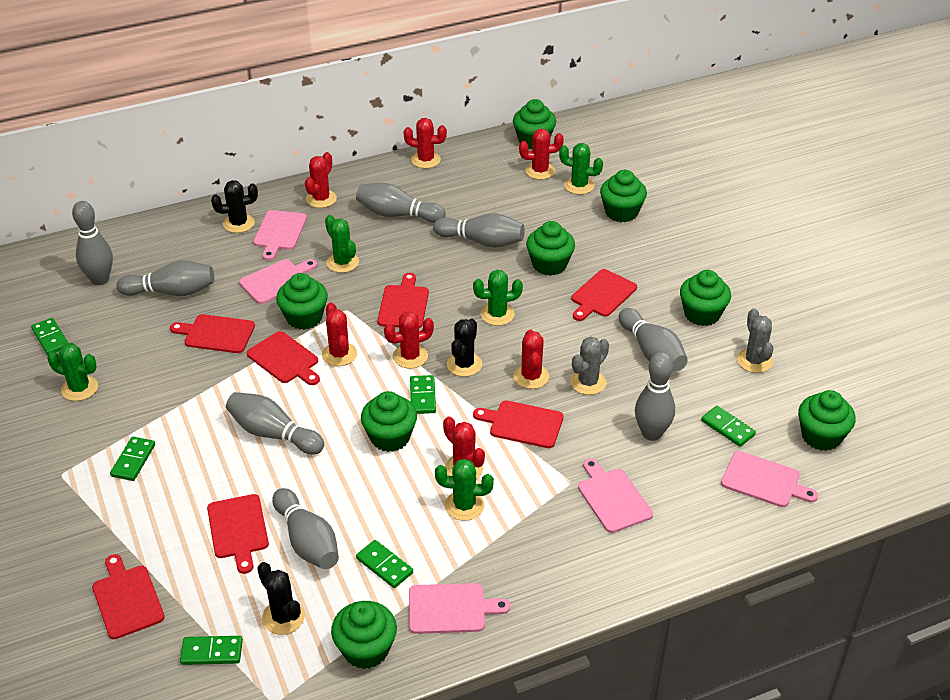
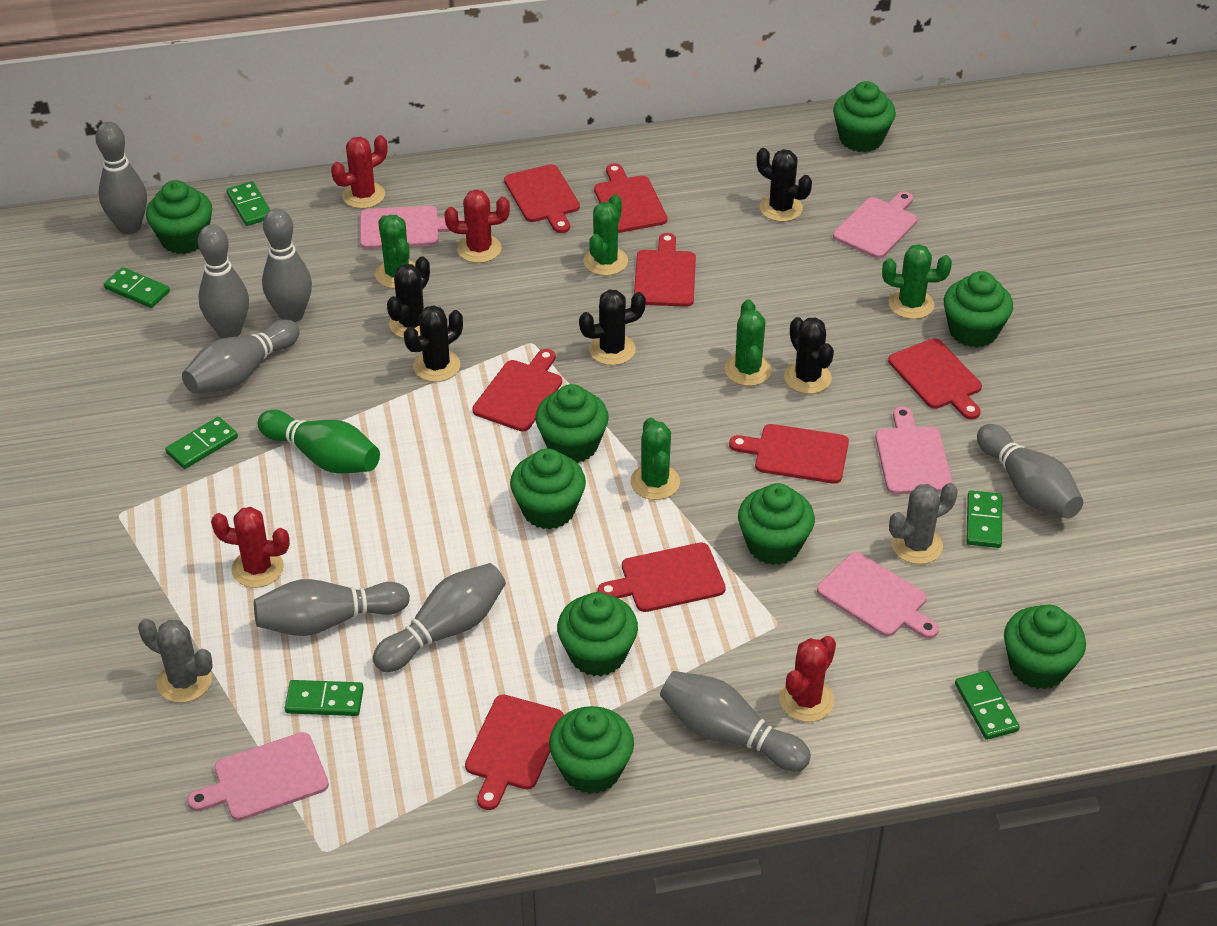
black cactus: [211,180,258,233] [257,562,305,635] [447,319,482,377] = 3 -> [387,256,430,338] [404,305,463,382] [579,290,646,365] [757,148,812,222] [784,317,834,394] = 5
green bowling pin: none = 0 -> [258,410,380,474] = 1
green cupcake: [276,273,328,330] [331,601,397,669] [361,391,417,452] [513,99,556,149] [526,221,575,276] [600,170,647,222] [680,270,731,326] [798,390,856,451] = 8 -> [146,180,212,254] [510,448,586,529] [535,384,609,463] [549,706,634,794] [557,592,638,676] [738,483,815,565] [833,81,896,152] [944,271,1013,348] [1004,605,1086,689] = 9
red cactus: [305,152,337,208] [322,303,357,366] [384,311,434,368] [404,118,447,168] [443,416,485,479] [514,329,549,389] [519,129,564,180] = 7 -> [211,507,290,588] [331,135,387,209] [444,190,510,263] [779,636,836,722] = 4
red cutting board: [92,554,165,639] [170,314,255,353] [207,494,269,574] [247,331,320,385] [377,273,429,328] [473,400,564,448] [571,269,637,321] = 7 -> [465,695,564,810] [472,349,562,432] [504,164,580,233] [594,163,667,233] [598,543,726,612] [634,233,696,307] [729,424,849,484] [888,338,982,420] = 8

